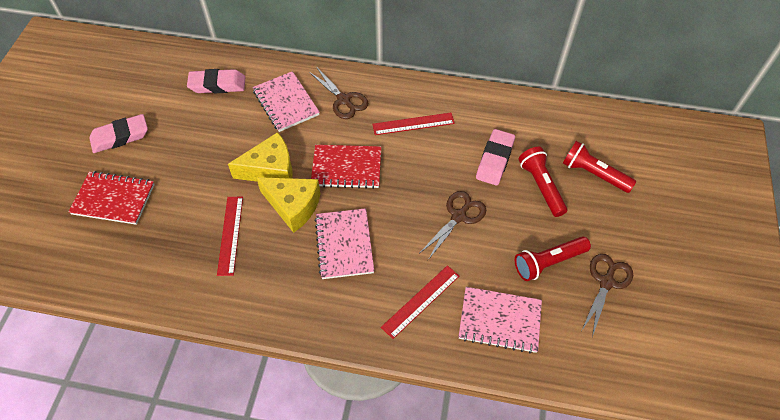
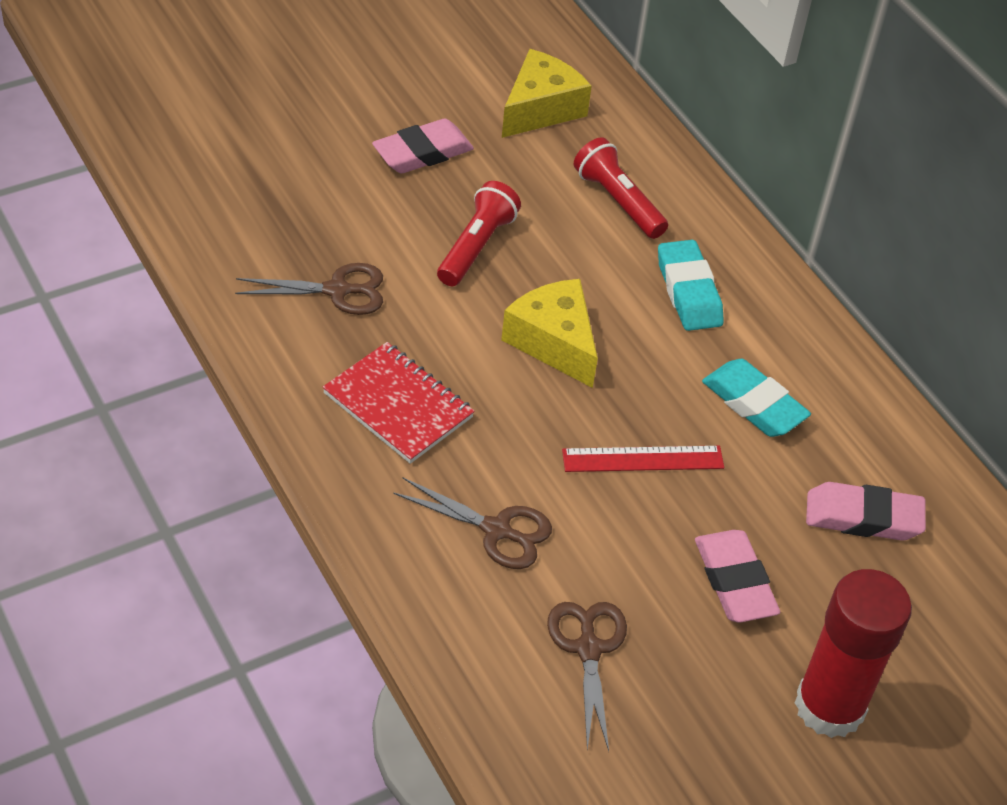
pink notebook: [253,71,320,132] [314,208,374,279] [459,287,542,353] = 3 -> none = 0
red flashlight: [515,236,591,281] [518,147,567,217] [563,141,636,193] = 3 -> [437,181,521,286] [574,137,668,239] = 2
red glue stick: none = 0 -> [795,569,912,738] = 1
red notebook: [68,171,155,225] [311,145,381,189] = 2 -> [323,342,475,464] = 1
red ruler: [217,197,243,276] [373,113,455,135] [381,265,459,339] = 3 -> [562,446,724,472] = 1
turquoise eraser: none = 0 -> [658,240,724,331] [702,359,811,437] = 2

